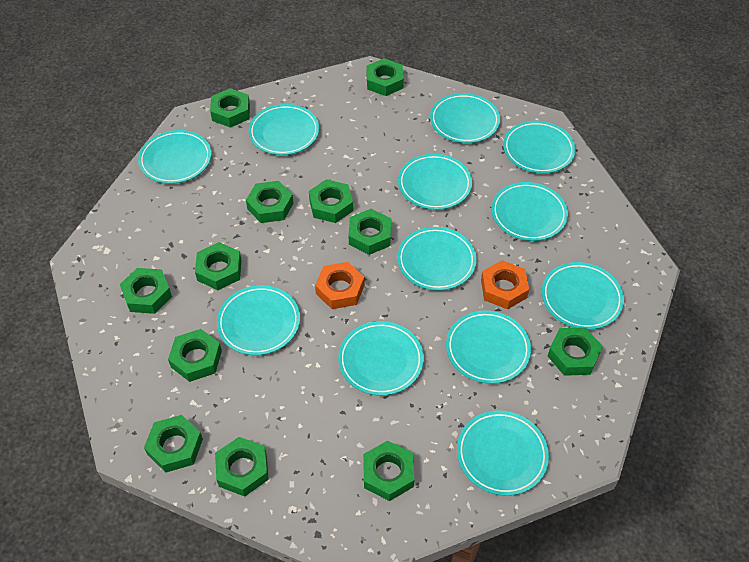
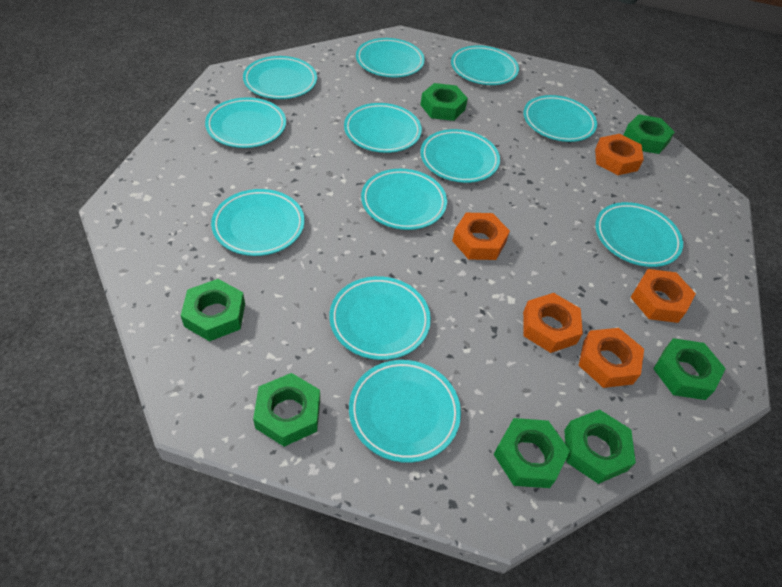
green nut: [120,268,172,314] [144,415,203,473] [168,329,222,382] [195,242,241,290] [210,88,250,128] [215,437,269,497] [246,181,294,223] [309,179,353,223] [348,209,391,255] [363,440,414,501] [366,58,404,96] [548,327,603,376] = 12 -> [181,279,245,341] [253,373,320,447] [421,83,468,121] [494,418,570,488] [564,409,636,484] [624,114,675,154] [653,338,726,400] = 7
orange nut: [315,262,365,309] [481,260,529,310] = 2 -> [452,213,510,260] [523,293,583,353] [578,328,644,388] [595,134,644,175] [631,269,696,323] = 5

